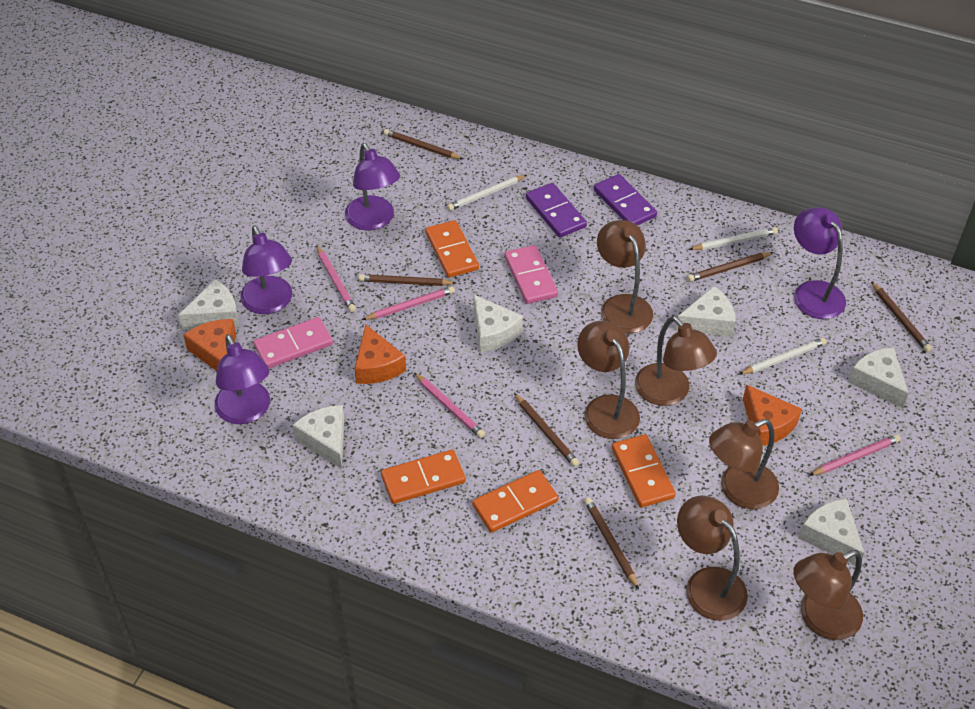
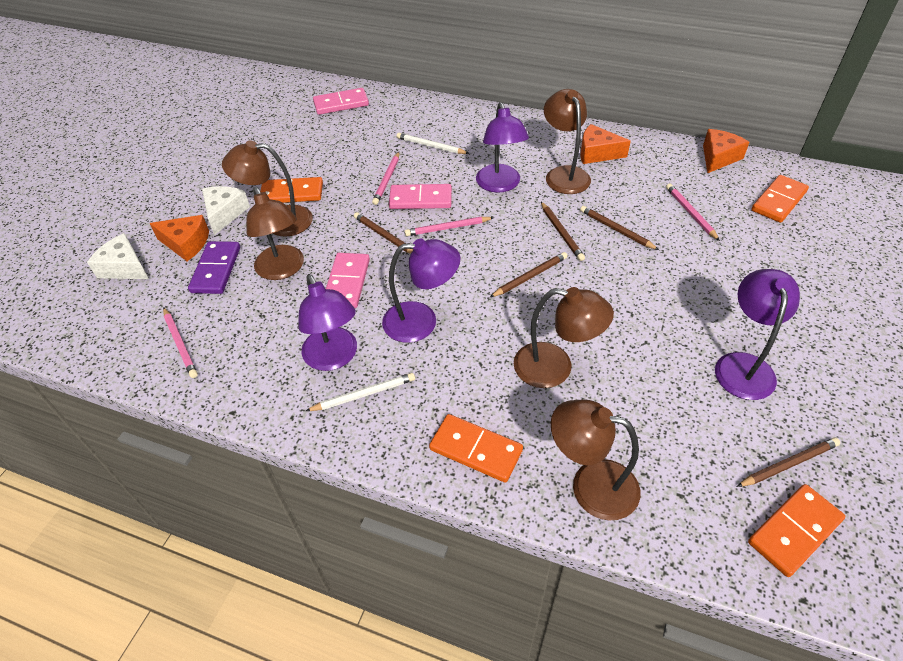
brown lamp: [577,321,640,439] [597,220,653,333] [635,316,717,406] [677,496,748,621] [709,419,779,509] [793,550,863,640] = 6 -> [222,141,313,237] [246,187,304,280] [514,287,614,388] [544,89,591,194] [551,399,640,521] = 5
brown pencil: [359,274,456,286] [384,129,463,159] [514,393,579,467] [584,498,639,590] [687,252,774,282] [871,281,932,352] = 6 -> [354,212,413,254] [490,252,568,297] [541,202,585,261] [580,206,659,250] [737,437,840,487] = 5
pink domino: [254,317,333,368] [504,245,558,304] = 2 -> [313,88,369,115] [326,253,370,308] [389,184,452,209] = 3
purple domino: [526,183,587,238] [594,174,657,225] = 2 -> [188,241,240,294] = 1
white cheese: [178,280,239,330] [293,405,345,469] [474,295,523,352] [676,286,736,337] [799,499,864,566] [848,347,908,408] = 6 -> [87,233,149,279] [202,186,250,235] = 2
white pencil: [447,175,527,211] [689,227,778,250] [739,338,827,375] = 3 -> [306,373,415,411] [396,133,470,154] = 2

